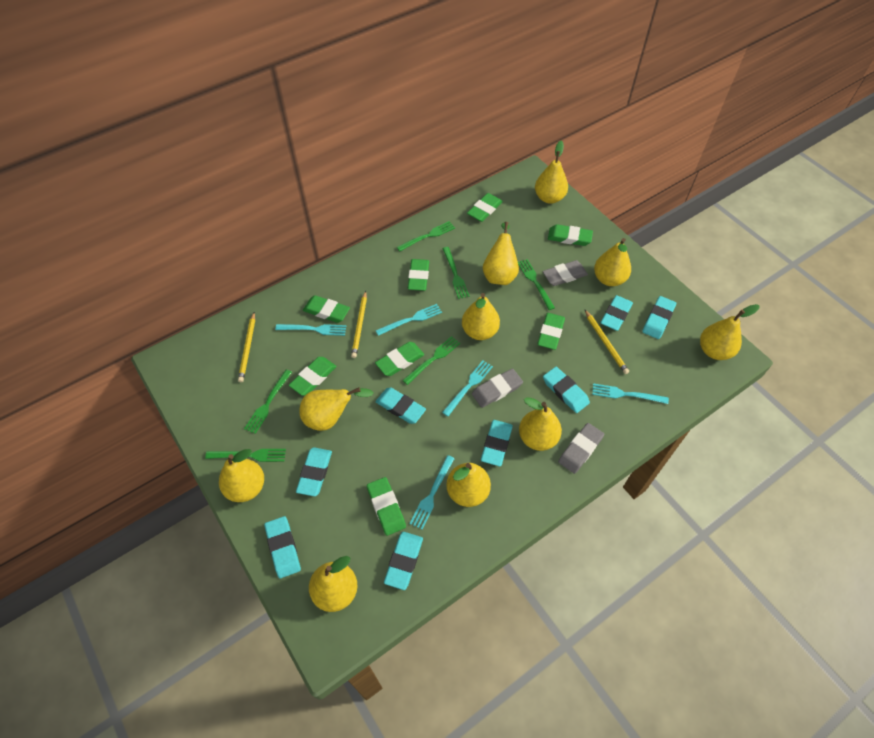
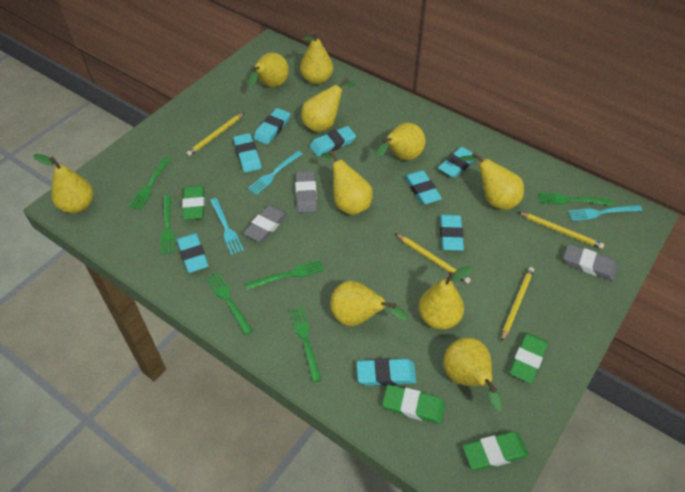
green eraser: [289,357,337,396] [303,295,350,323] [367,477,406,536] [375,342,424,376] [408,259,429,291] [467,193,503,222] [537,313,565,350] [548,224,593,246] = 8 -> [182,186,205,220] [382,385,445,424] [462,432,529,471] [509,333,548,383] = 4
turquoise fork: [275,324,346,336] [375,304,442,336] [410,455,455,530] [442,360,493,416] [592,383,669,404] = 5 -> [210,198,244,255] [247,151,302,195] [568,205,642,221] = 3
yellow pencil: [238,312,255,382] [351,291,367,358] [584,309,629,374] = 3 -> [186,113,244,156] [395,233,471,284] [501,267,534,342] [518,212,604,249] = 4

